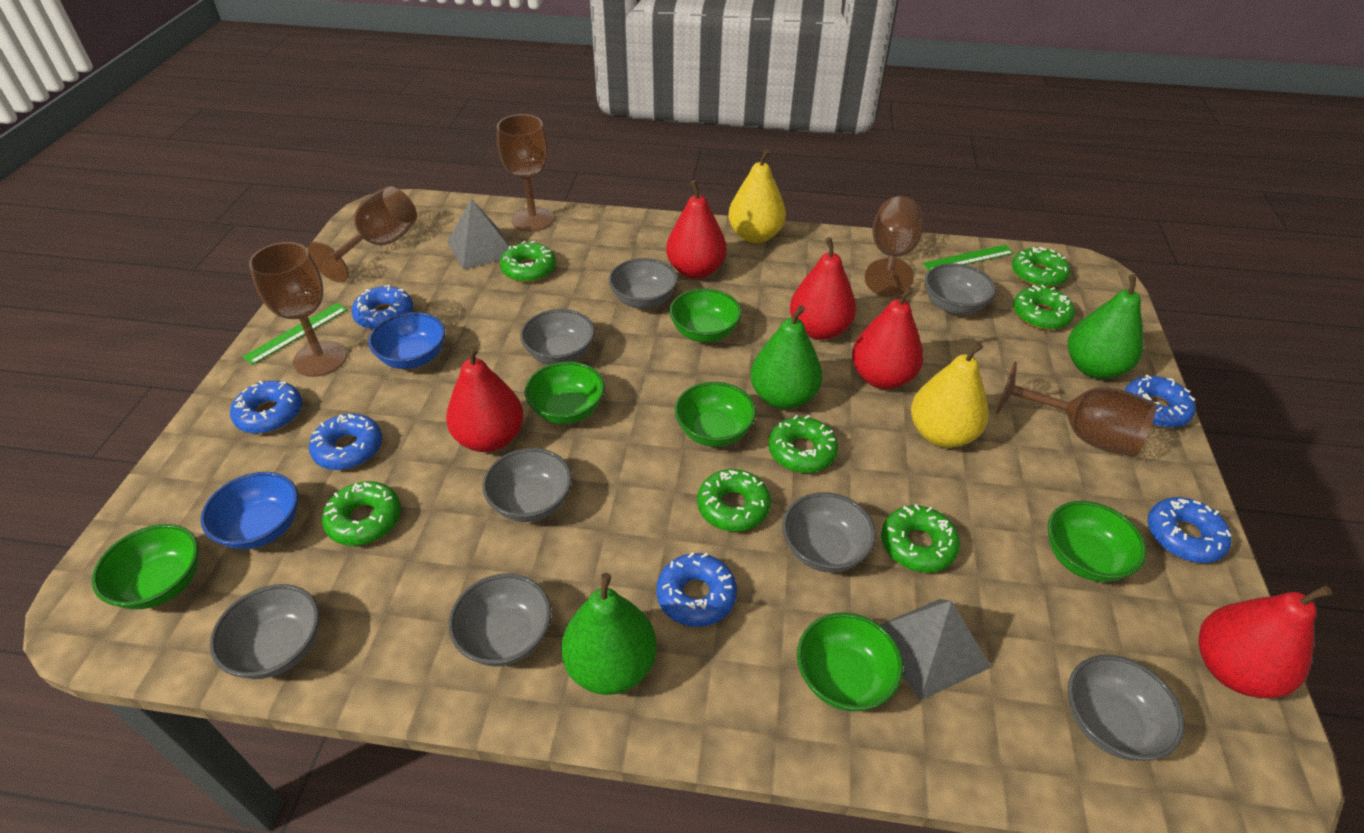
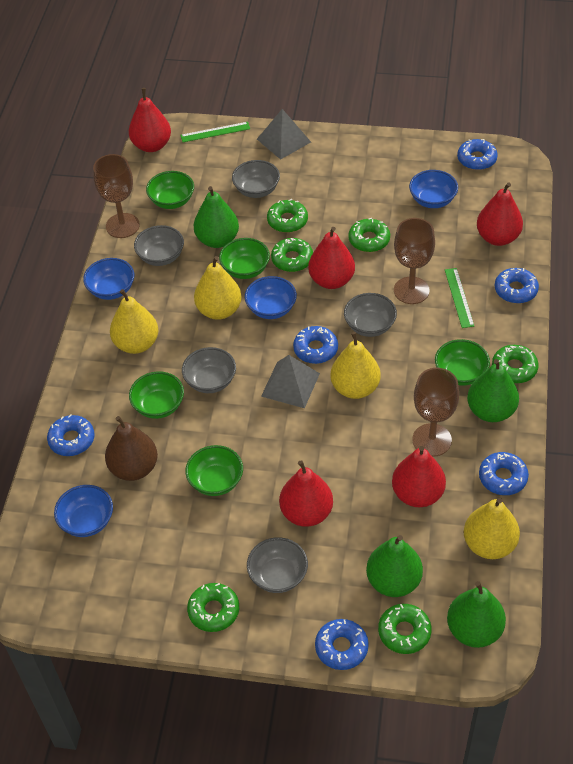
blue bowl: [201,472,298,549] [368,312,445,369] = 2 -> [54,485,113,537] [83,258,134,300] [245,276,297,319] [409,170,458,208] = 4
brown goblet: [249,242,347,377] [308,186,417,283] [497,114,554,232] [865,196,923,297] [996,361,1157,457] = 5 -> [93,154,140,238] [394,218,435,304] [412,368,459,457] = 3
brown pear: none = 0 -> [105,416,158,481] = 1
green bowl: [92,524,199,609] [524,361,605,424] [670,289,742,342] [675,382,756,447] [797,612,903,712] [1048,501,1147,582] = 6 -> [129,371,184,419] [146,171,194,209] [185,445,243,496] [219,238,270,279] [435,339,490,386] = 5
green donut: [322,481,401,546] [500,241,556,282] [697,469,771,532] [768,415,838,473] [881,504,960,573] [1012,247,1070,287] [1013,285,1075,330] = 7 -> [187,583,239,632] [267,199,308,233] [271,238,313,272] [348,218,390,252] [378,604,432,654] [492,345,539,383] = 6
green pear: [561,573,657,695] [750,305,822,409] [1068,274,1143,379] = 3 -> [194,186,239,248] [366,535,423,597] [447,581,506,648] [467,359,519,422] = 4
grey bowl: [210,584,320,679] [449,574,552,666] [483,448,572,522] [520,309,595,365] [609,258,678,309] [782,492,876,572] [925,264,996,314] [1068,655,1185,761] = 8 -> [134,225,184,266] [182,347,236,393] [232,160,280,198] [247,537,308,593] [344,293,397,337] = 5
yellow pear: [728,149,786,243] [911,342,989,448] = 2 -> [110,289,159,354] [194,256,242,320] [330,332,381,399] [464,498,520,559] = 4

